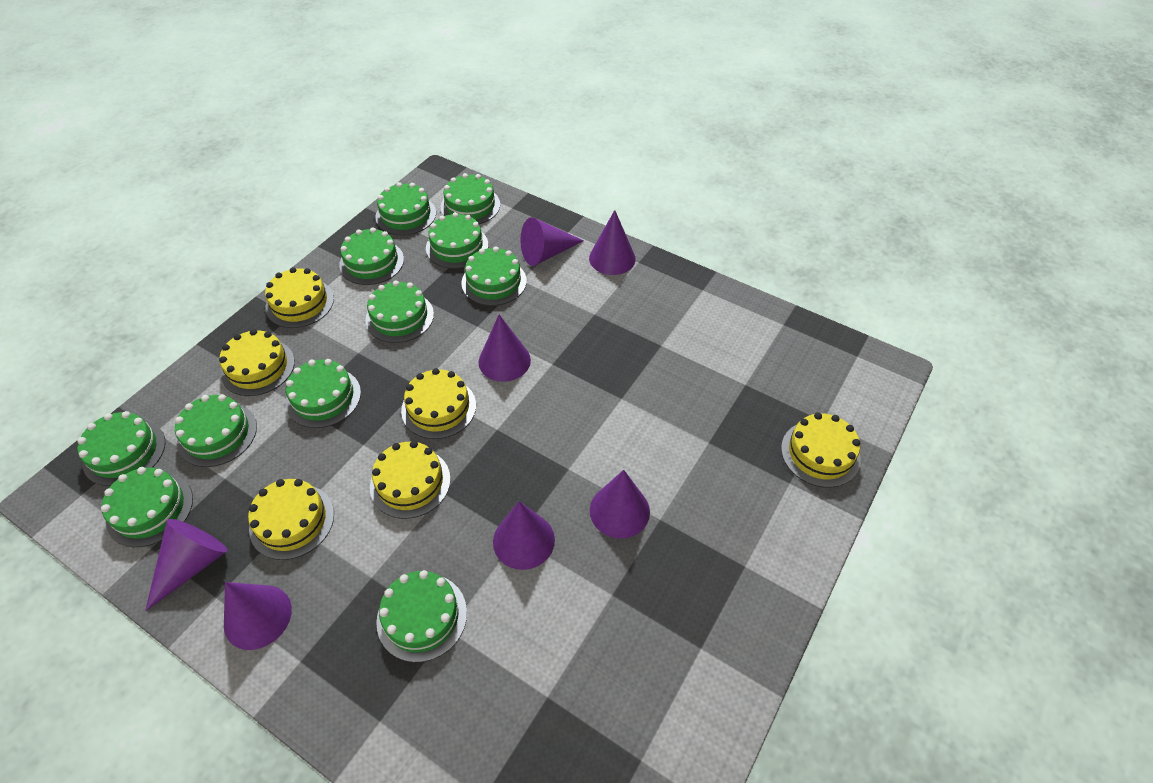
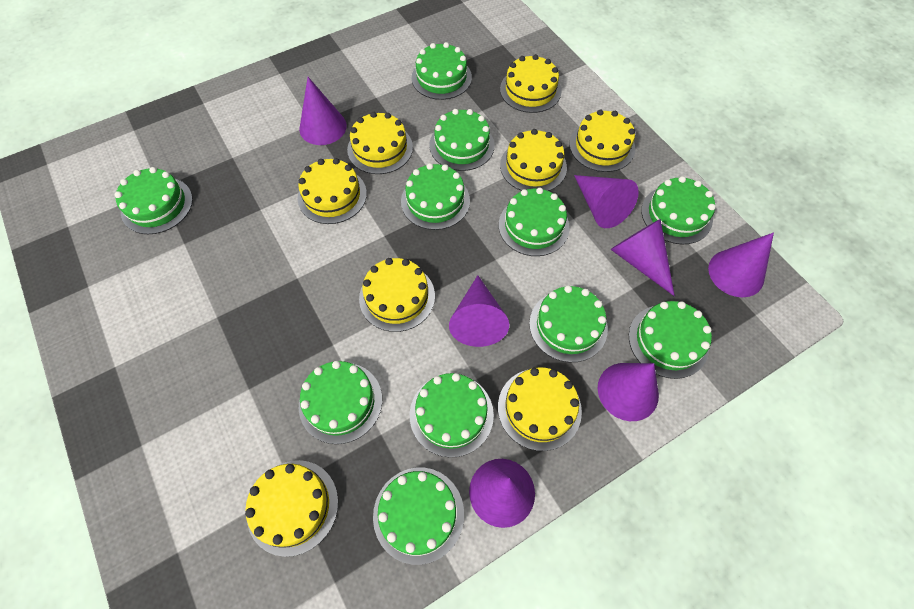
yellow cake: [219,329,295,396] [248,479,334,560] [265,267,334,328] [370,441,451,519] [401,368,476,439] [781,412,861,488] = 6 -> [245,460,338,557] [297,158,367,224] [347,112,413,174] [359,258,435,332] [498,367,582,451] [500,54,562,113] [500,129,567,191] [569,109,635,172] = 8

